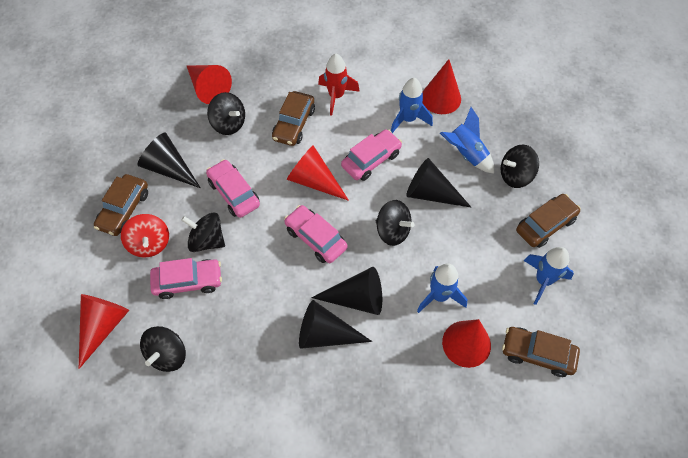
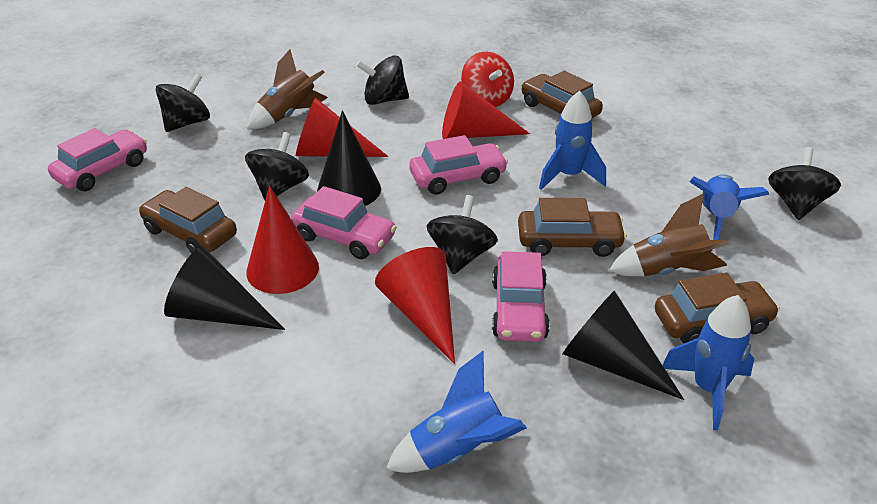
black cone: [137,133,201,188] [299,300,372,349] [311,267,382,315] [406,158,471,207] = 4 -> [164,246,285,330] [317,110,381,206] [562,291,684,400] = 3
brown rocket: none = 0 -> [247,50,328,129] [609,194,729,276] = 2
red cone: [79,294,129,369] [187,65,232,104] [286,145,349,201] [422,59,461,114] [442,319,491,368] = 5 -> [246,186,319,294] [296,98,389,157] [375,247,455,364] [442,81,530,139] = 4
red rocket: [318,54,360,115] = 1 -> none = 0

